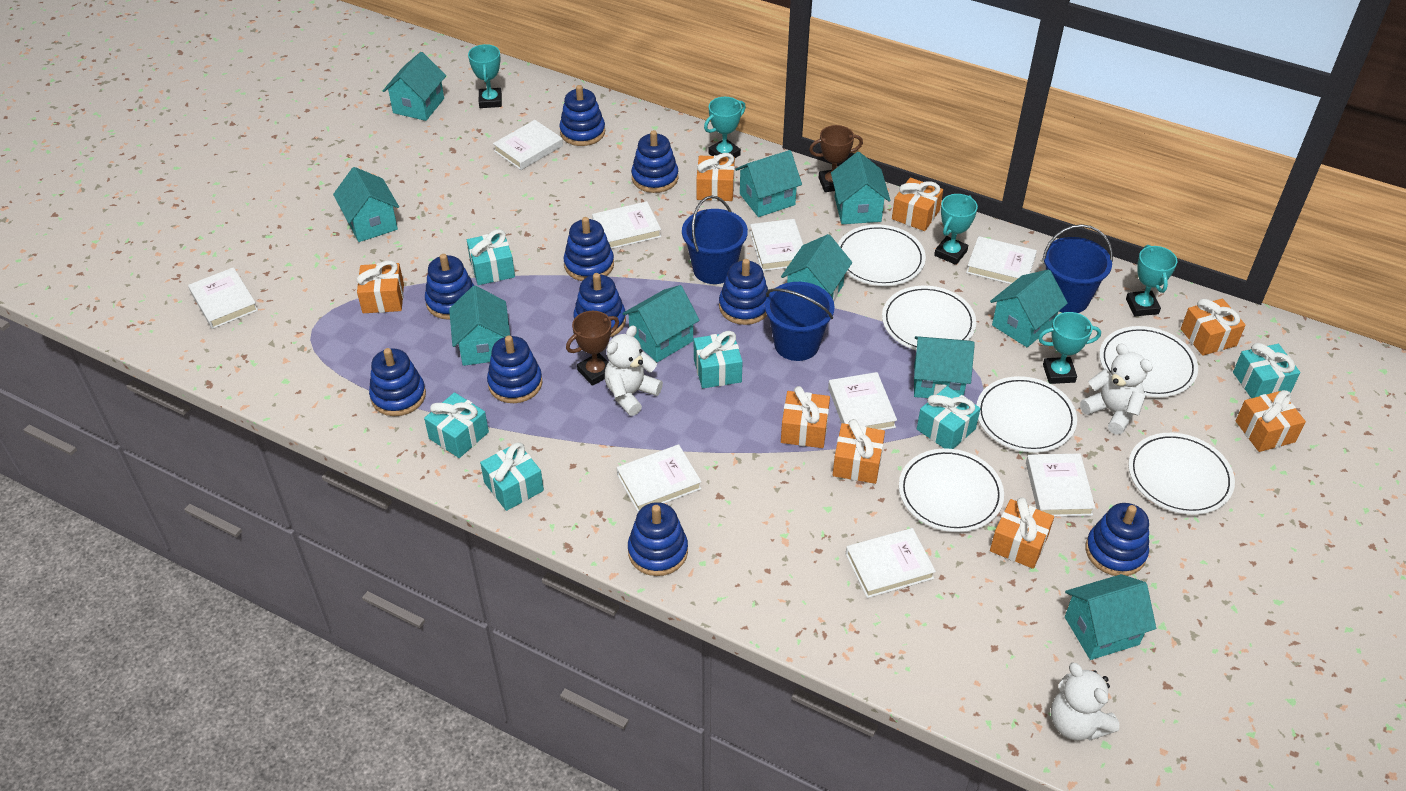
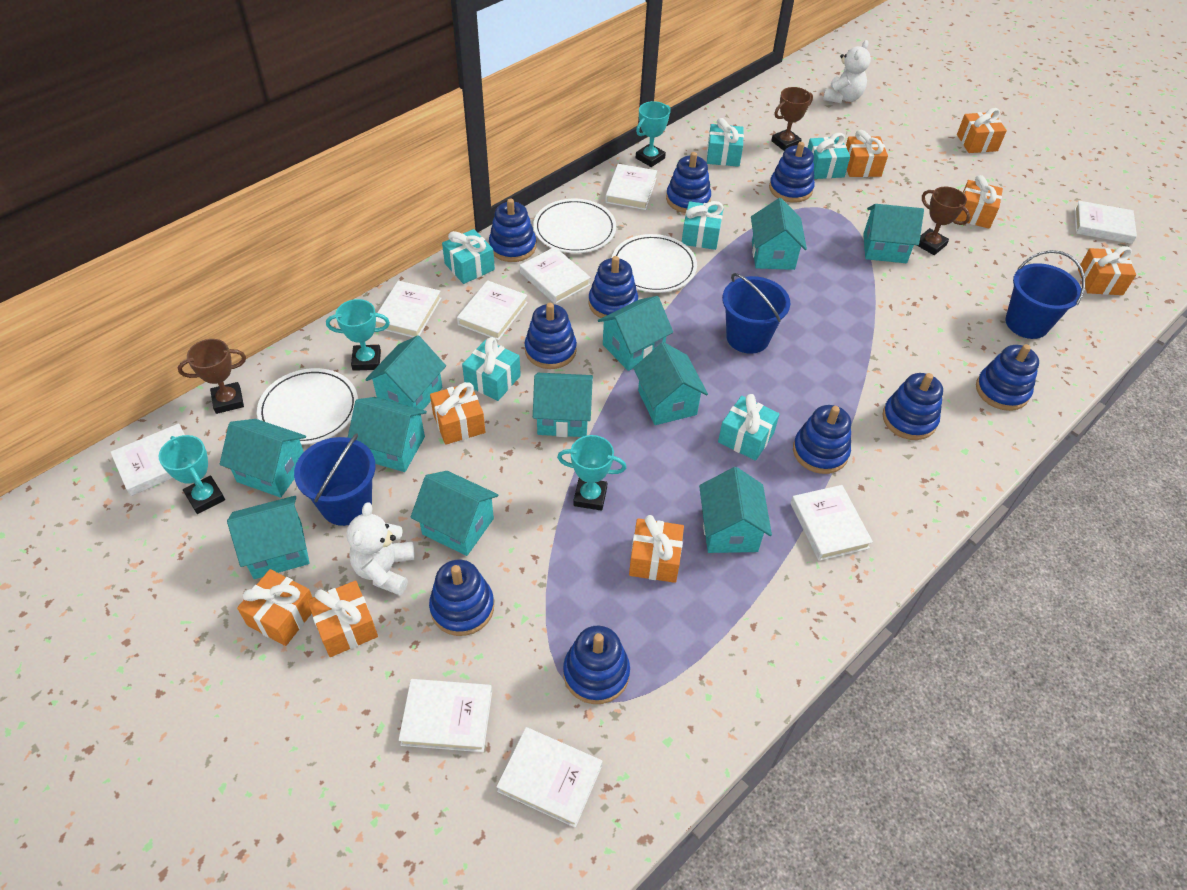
brown trophy: [566,311,619,386] [809,125,863,192] = 2 -> [178,339,246,414] [771,87,813,151] [917,187,970,255] = 3
turquoise house: [333,167,399,242] [383,52,446,121] [449,286,510,366] [622,285,700,362] [735,150,802,217] [781,234,852,301] [831,152,890,224] [914,336,975,398] [990,269,1068,347] [1065,574,1156,660] = 10 -> [220,419,306,498] [227,496,309,579] [348,397,427,472] [365,335,446,410] [411,471,498,556] [533,373,593,437] [598,296,673,371] [633,342,708,425] [699,467,772,553] [751,198,807,270] [863,204,924,263] = 11
turquoise trophy: [468,44,502,108] [704,97,746,158] [934,194,978,265] [1038,312,1101,384] [1126,245,1177,316] = 5 -> [159,435,225,514] [326,299,390,371] [557,435,627,511] [636,101,671,167] = 4
white plate: [838,224,926,286] [882,286,976,351] [899,448,1004,532] [977,376,1077,453] [1099,326,1198,397] [1128,433,1235,515] = 6 -> [257,368,358,445] [533,199,616,253] [612,234,697,293] = 3
white teddy bear: [605,326,663,416] [1051,663,1120,741] [1080,344,1153,435] = 3 -> [346,502,415,595] [823,40,871,103] = 2

